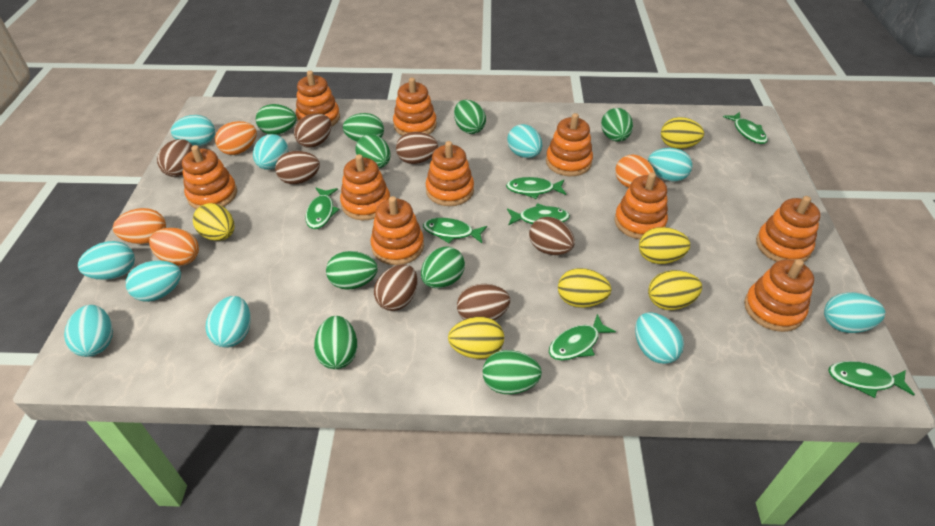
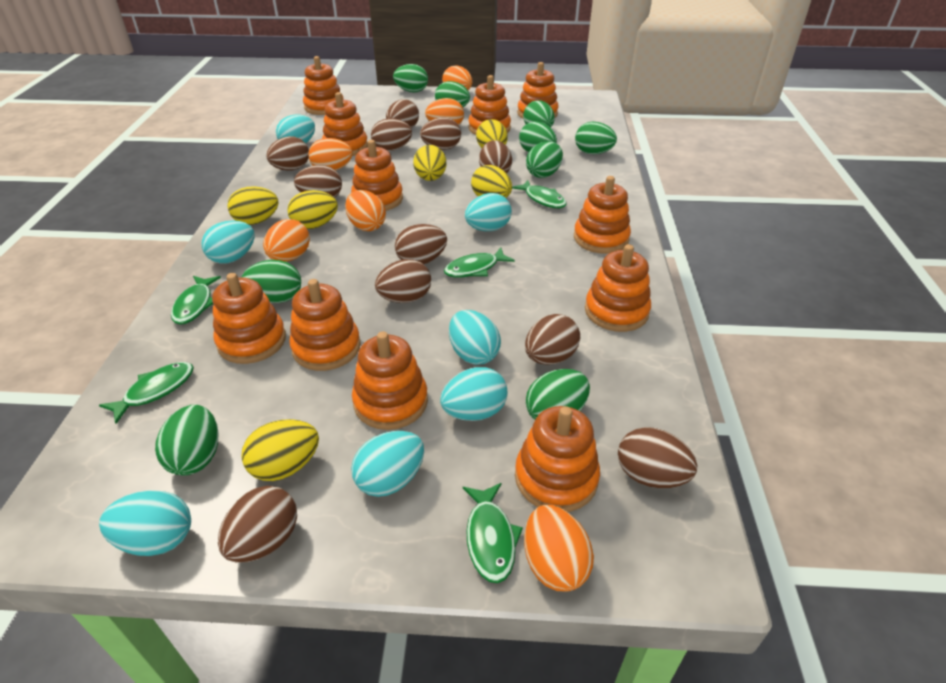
brown egg: [157,139,192,177] [275,151,320,184] [294,114,332,148] [374,264,418,311] [396,132,438,164] [457,284,510,320] [529,217,575,255] = 7 -> [218,486,297,563] [266,136,309,171] [294,165,342,198] [371,118,412,151] [375,259,431,303] [386,99,419,128] [395,224,447,264] [420,118,461,150] [479,140,512,173] [525,314,580,365] [618,427,697,488] = 11
green fish: [305,188,340,229] [423,218,487,243] [506,177,566,199] [507,203,570,226] [549,314,616,360] [723,112,768,144] [828,361,915,398] = 7 -> [99,362,194,424] [171,276,221,325] [444,247,515,278] [463,483,523,583] [512,180,567,208] = 5
orange egg: [113,208,166,244] [149,228,199,266] [215,121,257,155] [615,155,655,188] = 4 -> [263,219,310,262] [308,138,353,170] [345,190,386,231] [425,98,464,125] [442,65,472,90] [524,505,594,591] = 6
orange stacking toy: [182,145,237,209] [296,71,340,127] [340,154,390,220] [370,196,424,265] [393,78,437,136] [425,141,474,206] [546,113,593,176] [614,172,668,239] [744,259,814,332] [756,196,821,262] = 10 -> [212,273,286,364] [289,279,361,371] [303,56,344,115] [322,92,368,156] [351,140,403,211] [352,332,428,430] [468,75,511,135] [515,406,600,512] [517,62,559,119] [574,176,631,254] [585,244,651,332] = 11
turquoise egg: [64,305,113,357] [78,241,135,280] [126,260,181,302] [171,115,215,146] [205,296,251,348] [253,134,288,169] [507,124,542,158] [635,312,684,364] [648,148,693,182] [824,292,885,333] = 10 -> [99,490,191,556] [201,220,254,264] [276,115,315,143] [351,431,424,497] [440,367,508,421] [449,310,501,365] [465,193,512,231] = 7

